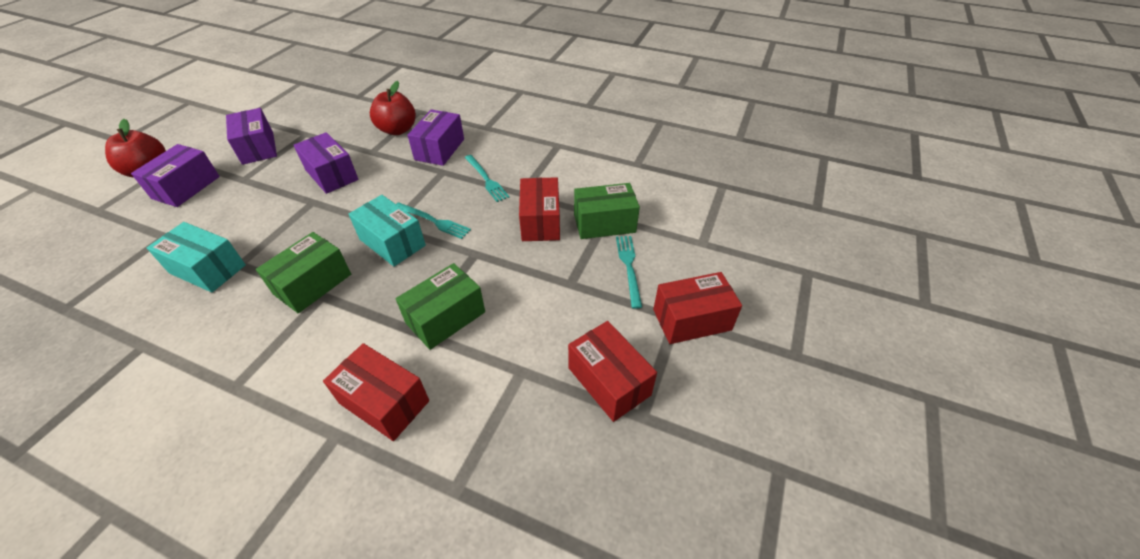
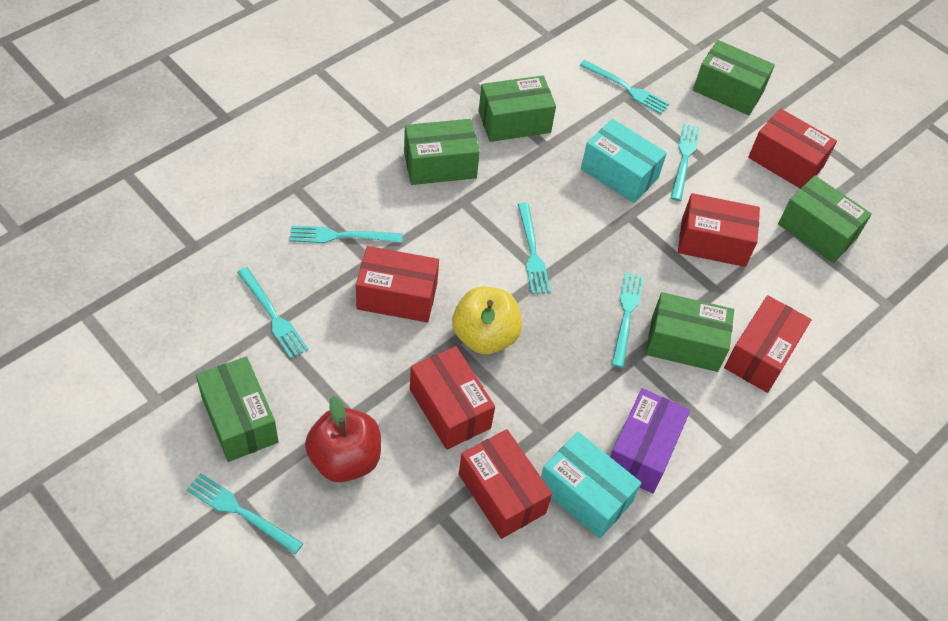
green box: [256,232,351,314] [396,263,485,350] [574,183,640,239] = 3 -> [196,357,278,462] [404,119,480,185] [479,75,556,142] [646,292,734,372] [693,40,775,115] [778,176,872,263] = 6
purple box: [131,144,220,207] [226,108,277,165] [294,132,359,194] [407,110,464,166] = 4 -> [610,388,690,493] = 1
red apple: [105,119,166,178] [370,81,416,135] = 2 -> [305,396,381,482] = 1
red box: [323,343,429,441] [519,177,560,241] [568,321,657,422] [653,272,742,344] = 4 -> [356,246,439,322] [410,346,495,450] [459,429,552,539] [678,193,760,267] [724,295,812,393] [748,108,837,188] = 6
turquoise fork: [396,202,471,239] [465,155,510,202] [616,236,642,309] = 3 -> [187,473,303,554] [237,267,308,359] [290,225,403,243] [518,203,551,294] [579,60,669,114] [612,272,644,368] [671,124,700,201] = 7
yellow apple: none = 0 -> [452,286,522,354] = 1

